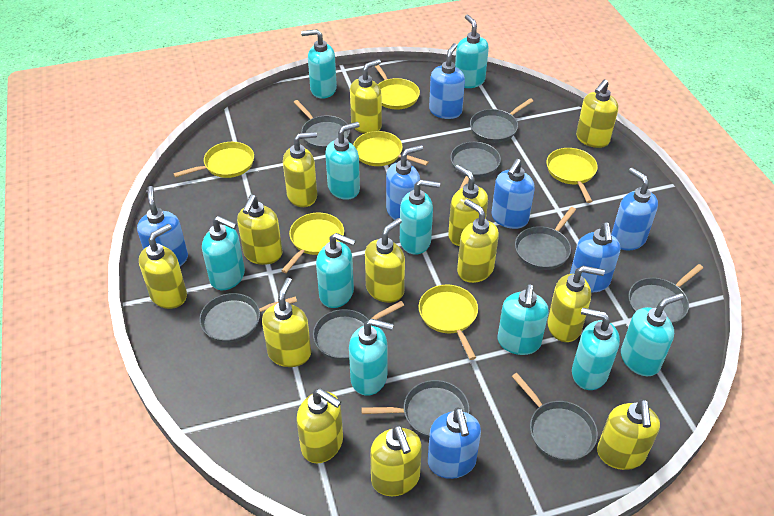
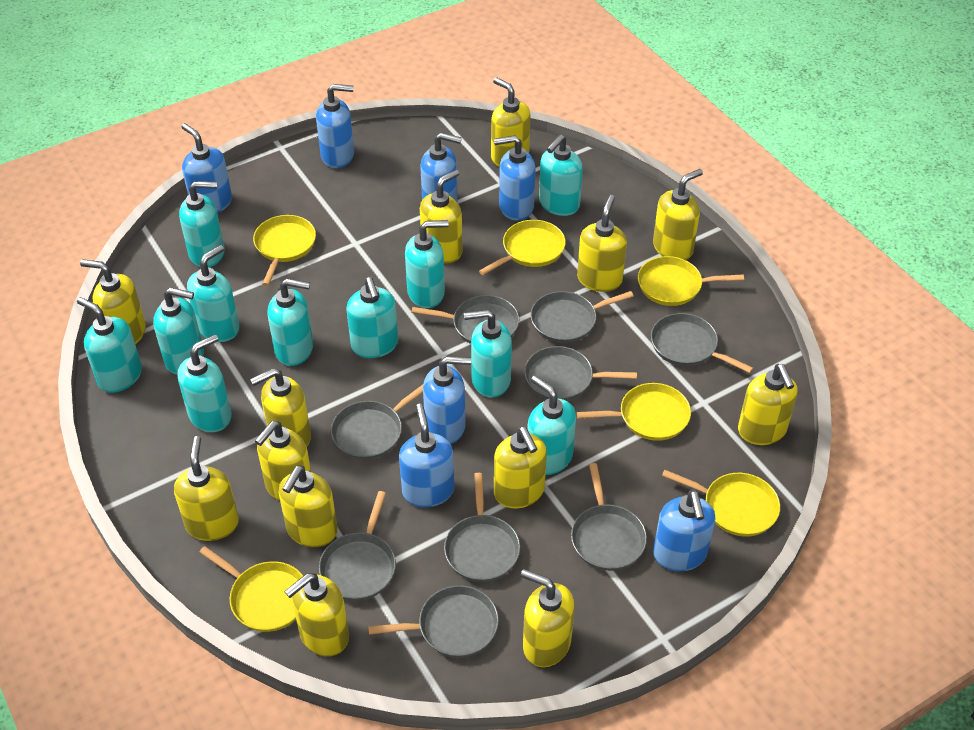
turquoise soap dispenser: [202,216,245,290] [301,29,337,99] [316,233,356,308] [325,122,360,200] [349,319,394,396] [400,180,440,255] [455,15,489,88] [497,284,549,355] [572,308,620,390] [621,293,684,376] = 10 -> [77,297,142,393] [153,287,204,374] [177,334,232,432] [179,181,225,267] [187,245,240,342] [267,278,313,366] [346,277,398,358] [405,220,449,308] [464,310,512,398] [527,376,576,475] [539,135,583,216] = 11

